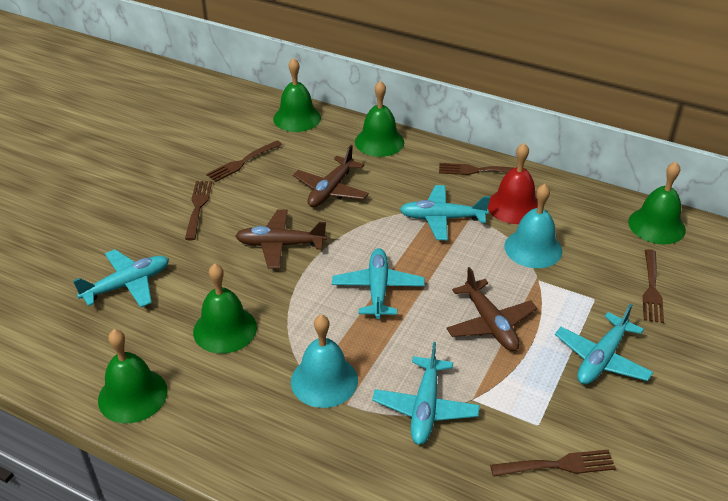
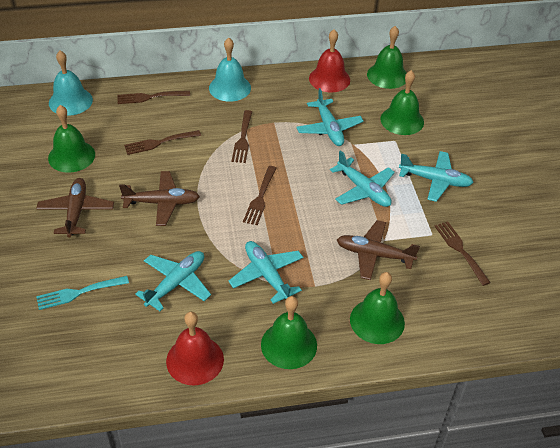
red bell: [488,143,538,224] = 1 -> [166,312,224,385] [309,29,350,92] = 2
turquoise fork: none = 0 -> [36,276,129,310] = 1

